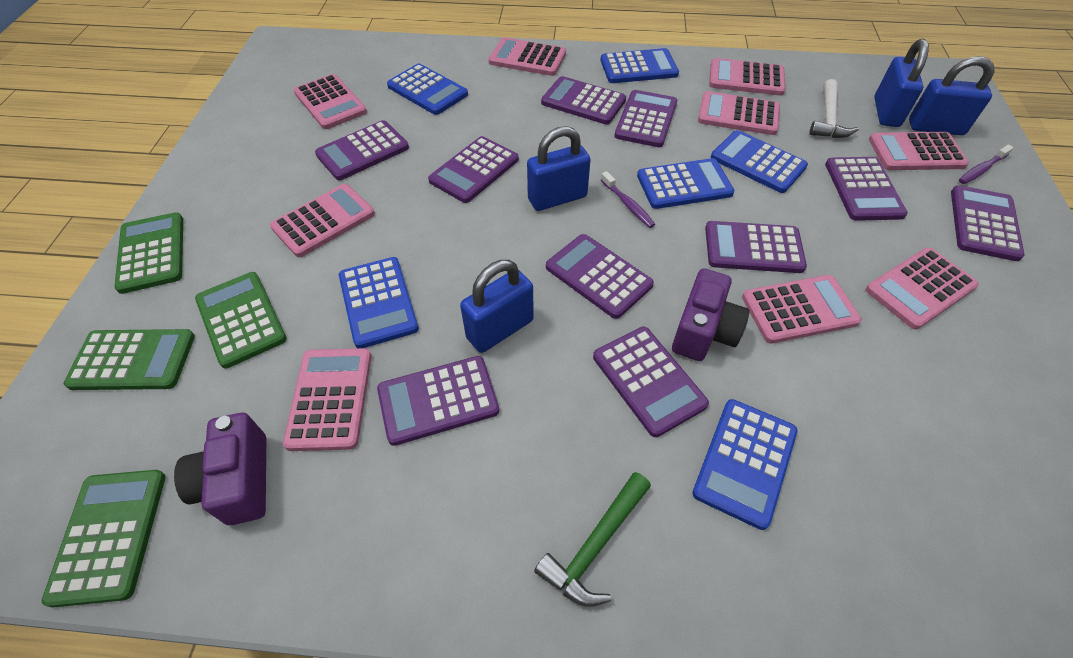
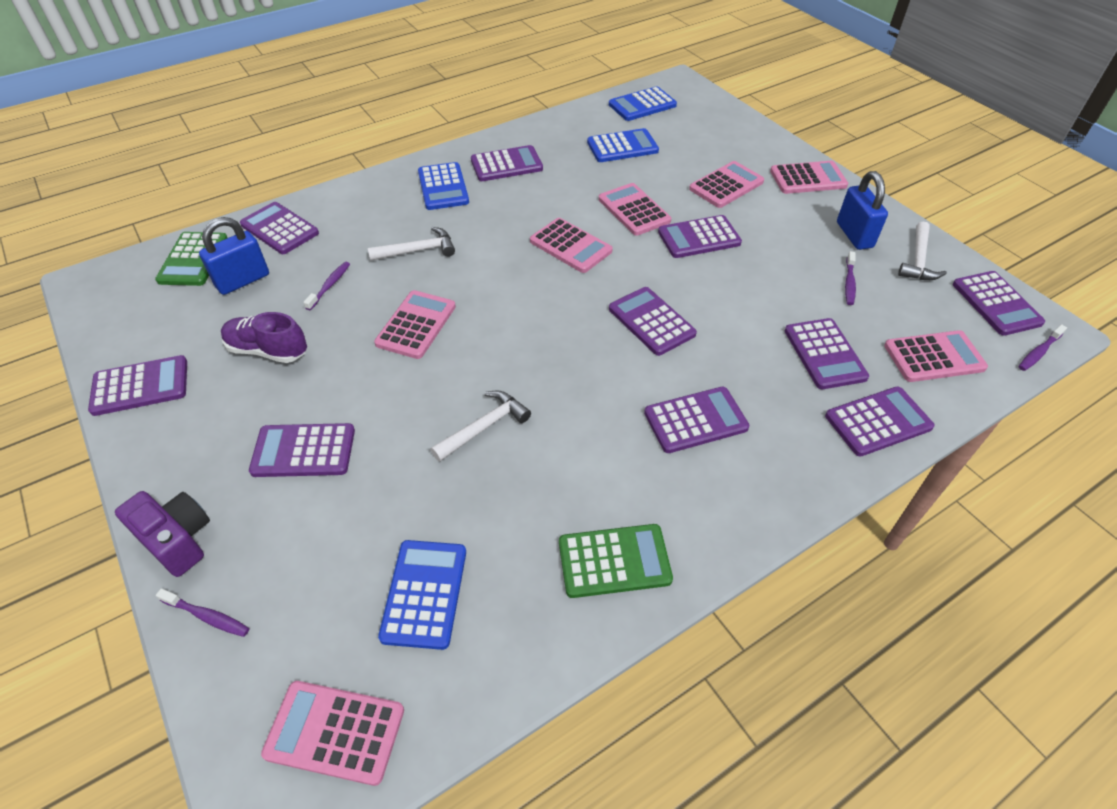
blue calculator: [339,257,419,348] [387,64,468,115] [601,48,679,83] [637,158,735,209] [692,399,797,530] [711,130,808,193] = 6 -> [378,540,466,650] [418,162,469,210] [587,128,659,162] [609,86,677,121] = 4
blue padlock: [460,260,534,353] [527,126,590,211] [874,39,929,127] [909,56,995,135] = 4 -> [199,217,269,295] [837,171,888,250] = 2
green calculator: [42,470,166,607] [63,329,195,390] [114,212,183,294] [195,272,287,368] = 4 -> [155,232,227,286] [559,524,673,598] = 2
green hammer: [534,472,651,607] = 1 -> none = 0
pink calculator: [270,184,375,257] [283,348,371,451] [294,74,367,129] [489,37,566,76] [698,91,780,135] [709,58,785,96] [742,275,862,344] [866,247,979,330] [869,132,969,170] = 9 -> [261,681,404,786] [374,290,456,359] [530,218,613,273] [599,183,671,236] [689,161,764,208] [770,161,848,194] [884,330,988,382] = 7
purple camera: [174,413,266,525] [672,268,749,361] = 2 -> [115,491,210,577] = 1
purple shoe: none = 0 -> [221,312,307,363] = 1
purple toothbrush: [601,171,655,228] [959,145,1014,184] = 2 -> [156,588,249,637] [303,262,350,310] [845,251,856,305] [1019,324,1067,371] = 4
white hammer: [810,79,859,138] = 1 -> [368,227,455,261] [431,391,531,462] [898,222,947,280] = 3

